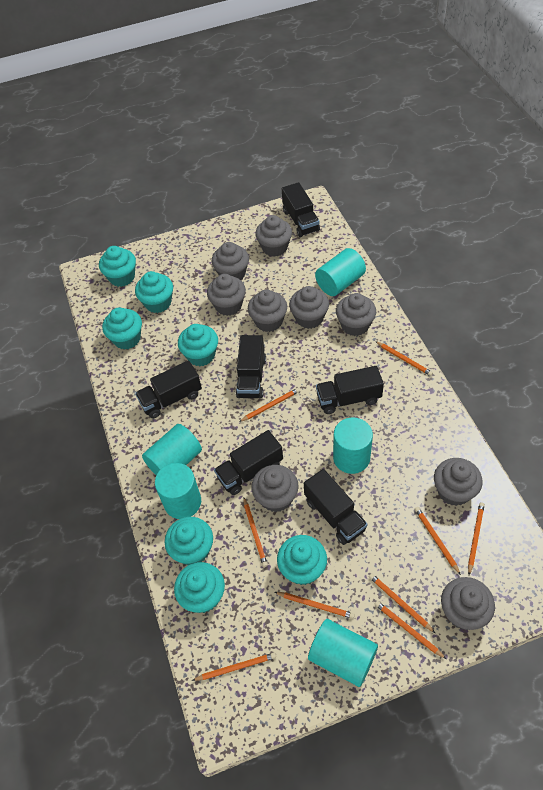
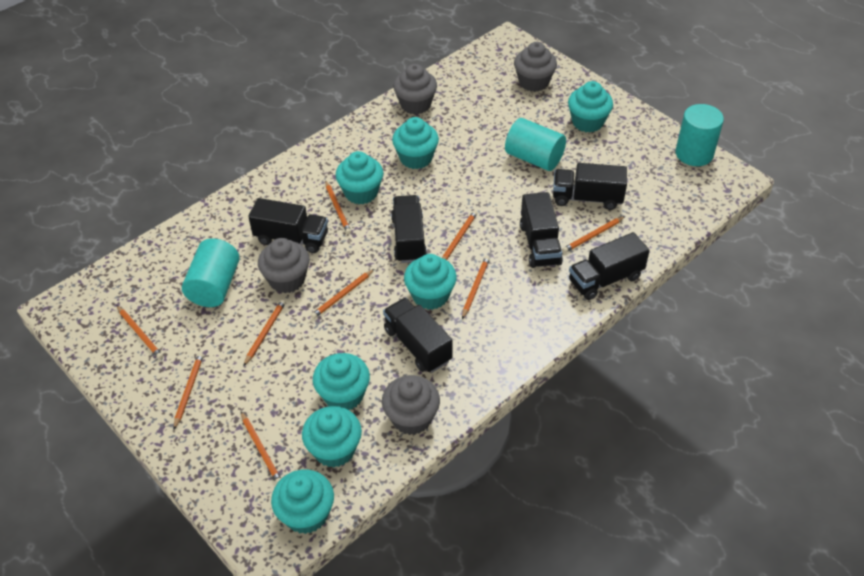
grey cupcake: [207,274,246,316] [212,242,249,280] [248,290,287,332] [251,465,299,512] [255,215,292,257] [289,286,329,329] [336,293,376,336] [434,458,483,506] [441,577,495,630] = 9 -> [258,238,310,293] [382,375,440,435] [393,64,437,115] [514,42,557,92] = 4
turquoise cylinder: [142,424,202,475] [155,463,201,519] [308,619,378,687] [315,248,366,296] [333,417,373,474] = 5 -> [182,238,240,307] [505,118,566,171] [675,104,724,166] = 3

